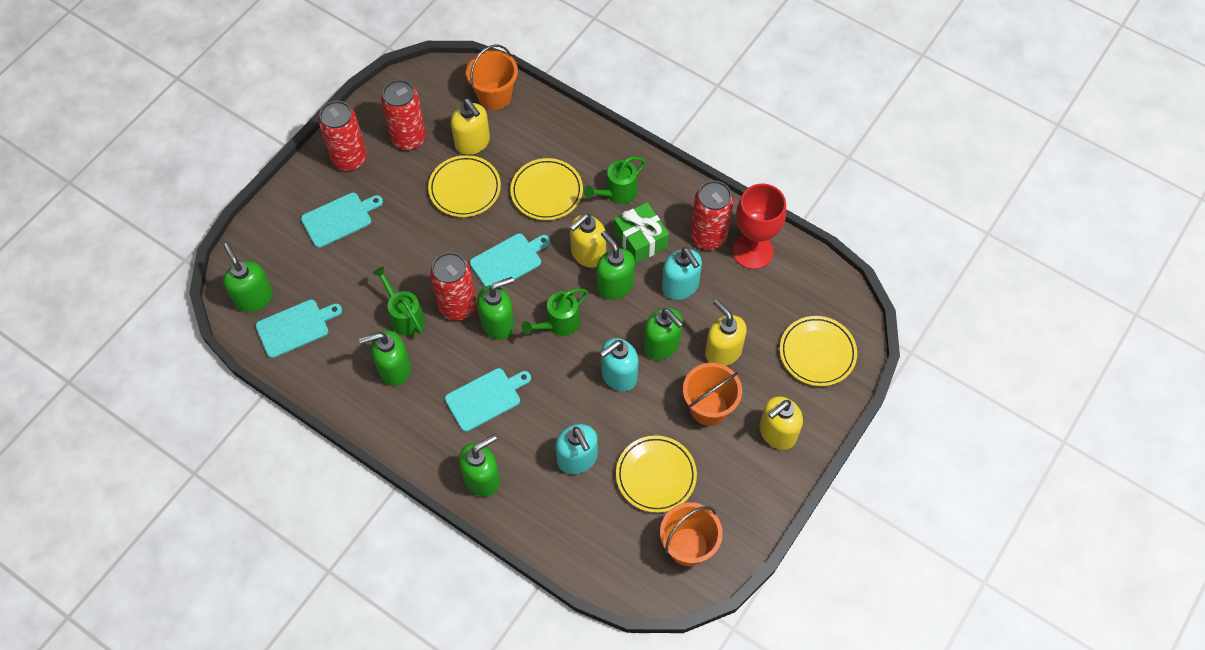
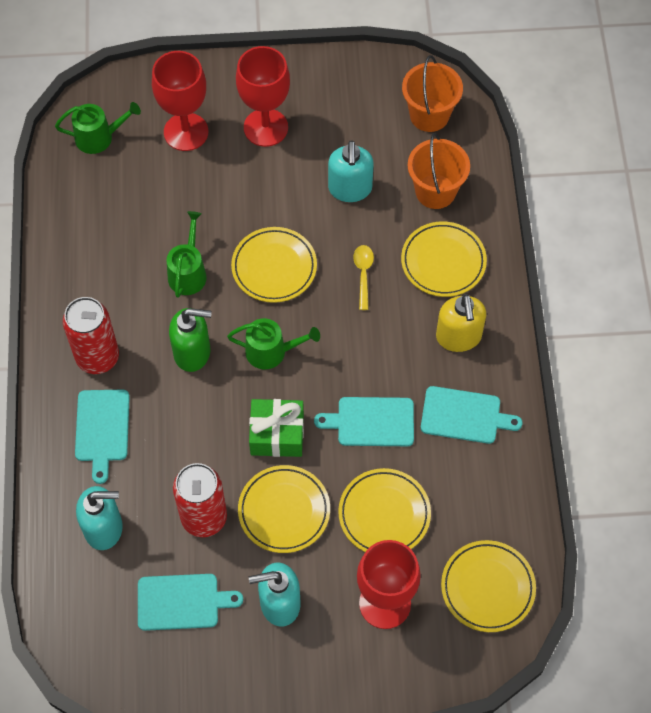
green soap dispenser: [223,243,273,312] [359,330,411,386] [459,435,500,497] [477,277,514,340] [597,231,635,300] [643,308,684,360] = 6 -> [169,308,212,372] = 1
orange bucket: [466,44,518,110] [660,502,723,566] [683,363,742,426] = 3 -> [402,55,463,132] [408,133,470,209] = 2
red can: [319,101,367,171] [381,80,426,150] [430,252,476,320] [690,181,734,250] = 4 -> [63,297,119,374] [173,463,227,537] = 2
red goblet: [733,183,786,269] = 1 -> [152,51,208,151] [236,46,290,147] [357,540,421,629] = 3
yellow plate: [428,155,501,217] [510,158,583,220] [616,435,697,513] [780,316,857,386] = 4 -> [231,227,317,303] [238,465,330,553] [338,468,431,552] [401,222,487,297] [441,540,536,632] = 5
yellow soap dispenser: [451,99,490,155] [570,213,606,268] [705,299,747,366] [759,396,803,450] = 4 -> [436,294,486,352] = 1
yellow spoon: none = 0 -> [353,245,374,310] = 1

